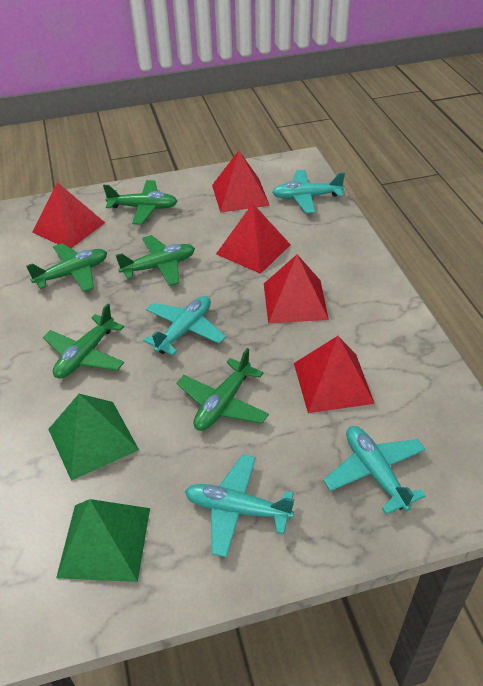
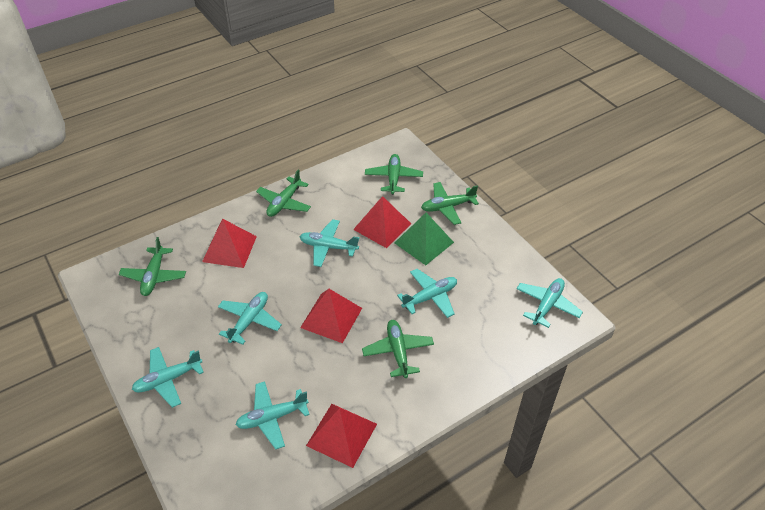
green pyramid: [48,394,139,481] [56,499,150,582] = 2 -> [395,213,454,265] = 1
red pyramid: [32,182,105,248] [212,151,270,213] [216,203,291,274] [264,254,329,323] [294,336,375,413] = 5 -> [202,219,257,268] [300,289,362,343] [306,404,377,468] [353,196,411,248] = 4
turquoise plane: [143,296,226,355] [185,454,295,557] [272,170,345,213] [323,426,426,514] = 4 -> [132,347,204,408] [218,292,282,345] [235,381,310,450] [299,219,360,267] [397,269,457,318] [516,278,583,328] = 6

